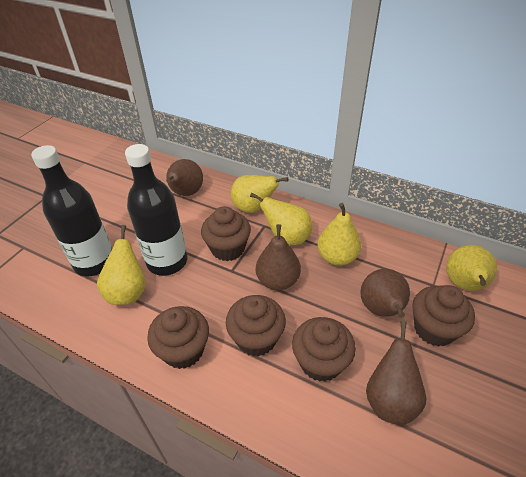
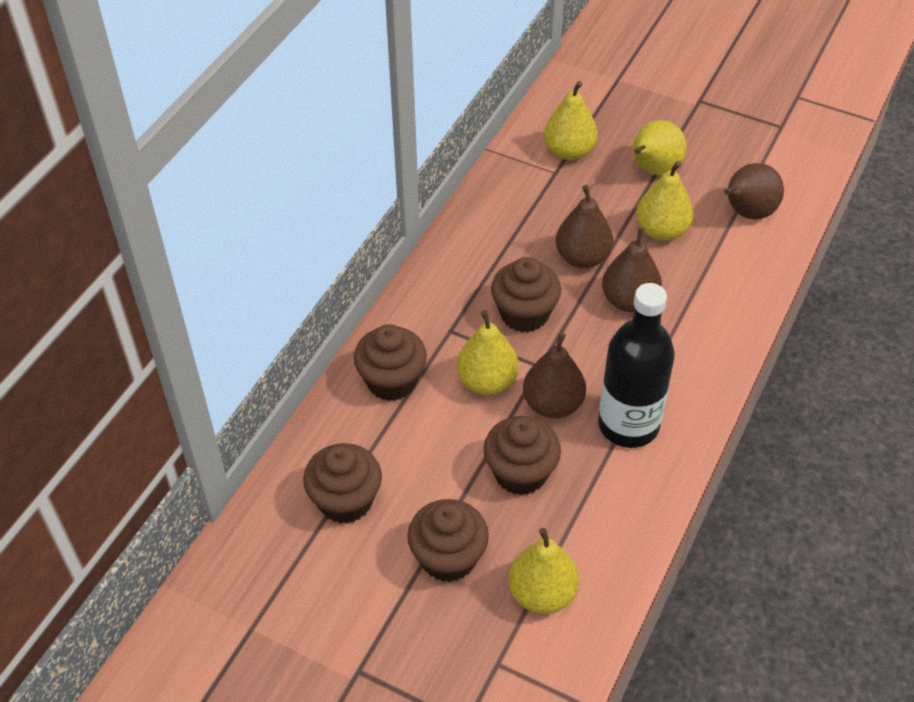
black bottle: [31,145,112,276] [125,144,187,276] = 2 -> [598,283,675,448] = 1

